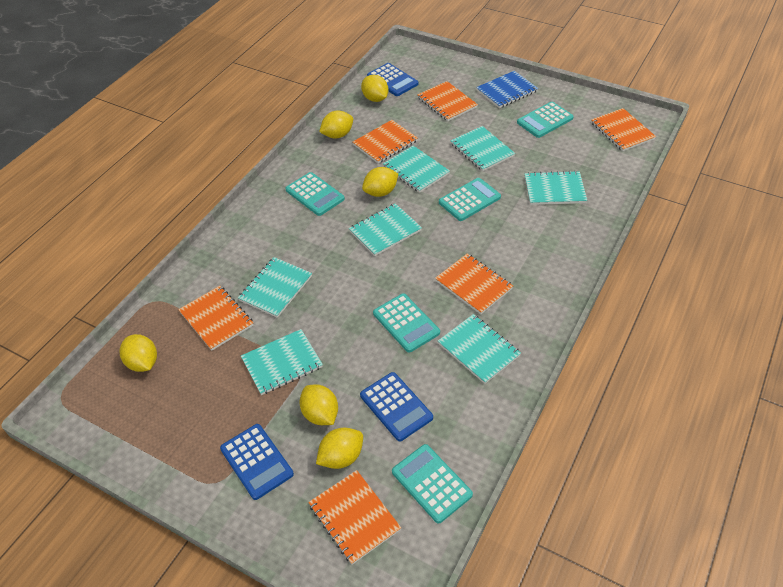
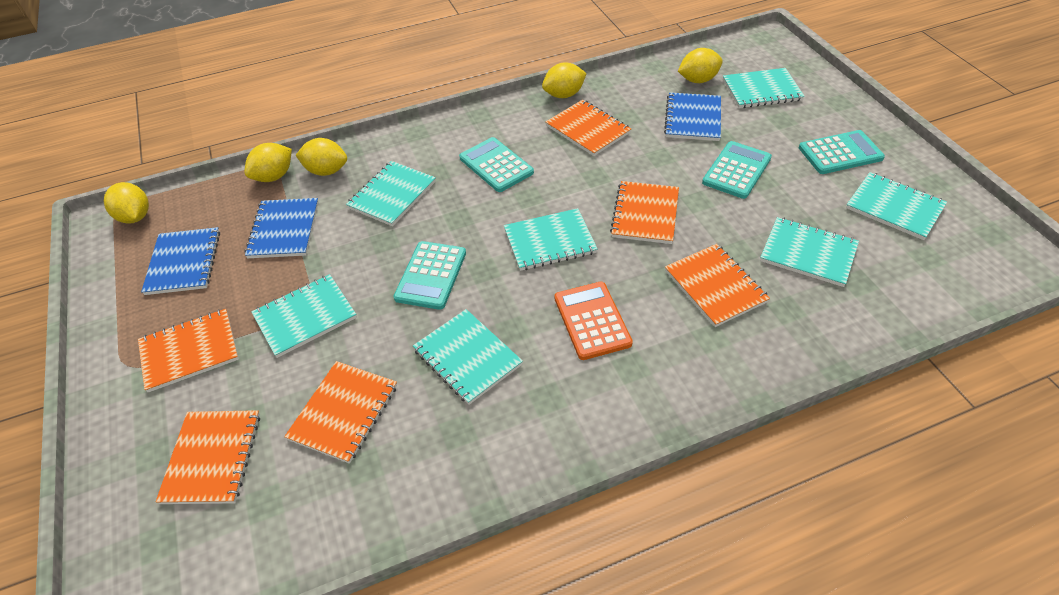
blue calculator: [220,424,294,500] [360,372,433,441] [367,63,418,96] = 3 -> none = 0
blue notebook: [476,71,538,108] = 1 -> [141,227,220,295] [245,198,319,258] [664,92,721,141] = 3
orange calculator: none = 0 -> [554,282,633,360] = 1
turquoise calculator: [285,172,345,216] [373,293,440,353] [392,444,473,524] [439,178,501,221] [517,102,574,138] = 5 -> [393,241,466,310] [459,137,534,192] [702,141,772,199] [799,130,885,174] = 4
yellow lemon: [120,334,157,372] [299,385,338,425] [316,428,363,469] [319,111,353,139] [361,75,388,102] [362,167,398,197] = 6 -> [104,182,149,224] [244,143,292,182] [296,138,347,176] [542,62,587,98] [678,48,723,83] = 5

